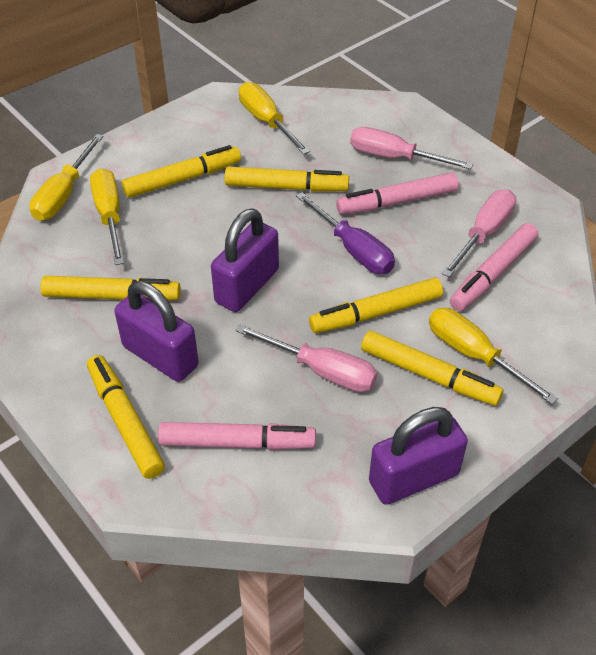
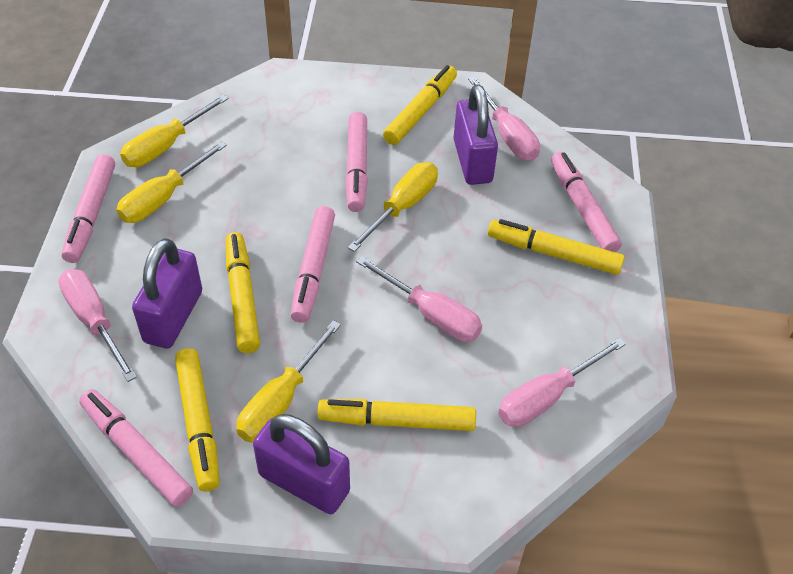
pink marker: [158,422,316,450] [336,172,459,215] [450,223,538,311] = 3 -> [61,154,115,263] [79,389,193,507] [291,206,335,323] [345,112,368,212] [551,152,622,252] = 5
pink screwdriver: [235,324,377,392] [350,127,473,169] [442,189,516,277] = 3 -> [58,269,137,382] [356,256,482,342] [468,76,540,161] [498,338,626,427] = 4
purple screwdriver: [296,192,395,274] = 1 -> none = 0
yellow marker: [40,276,181,300] [87,355,165,479] [122,145,241,198] [225,166,349,192] [309,277,443,333] [361,331,503,406] = 6 -> [175,348,220,492] [226,232,260,353] [317,399,476,431] [383,65,457,145] [488,219,625,275] = 5

